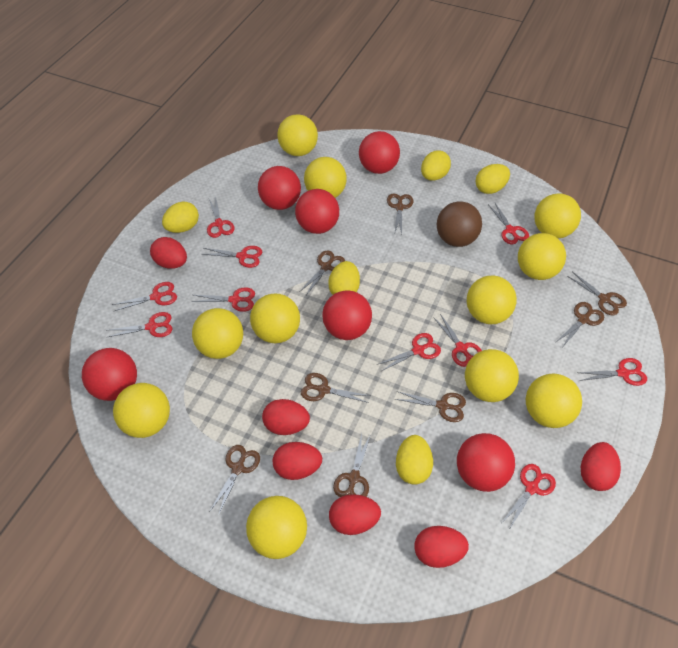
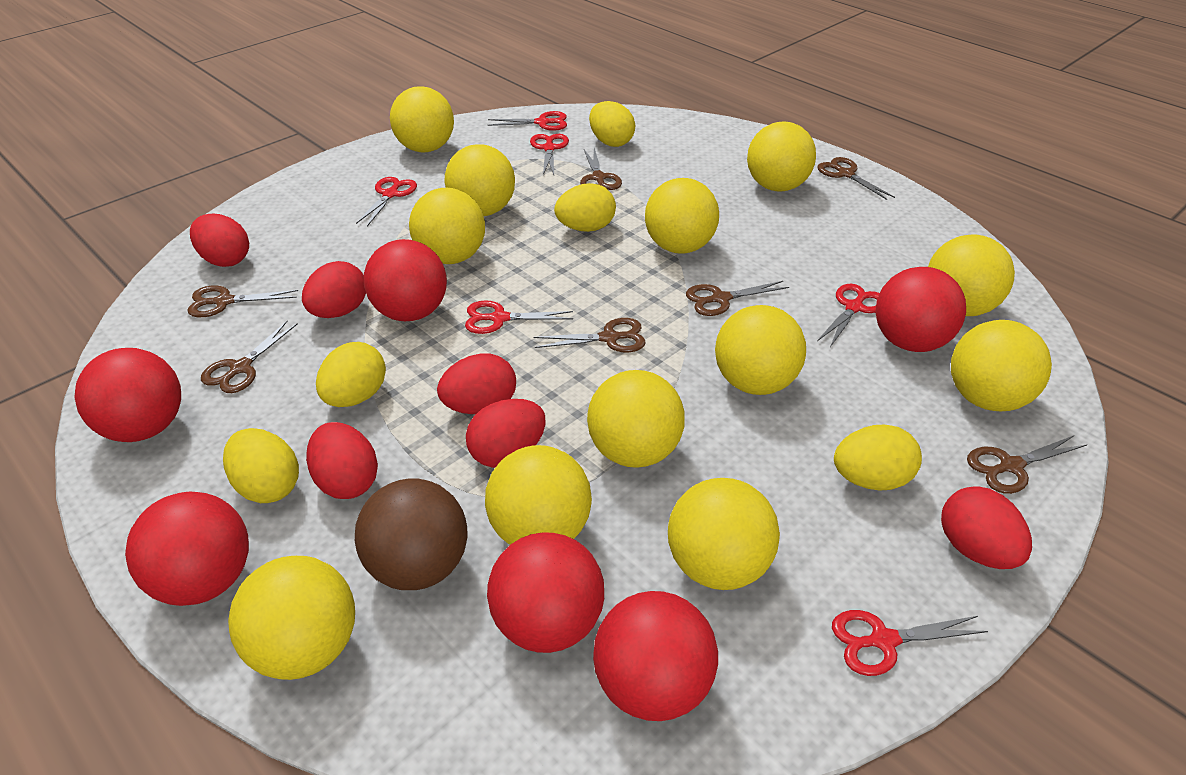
brown scissors: [210,445,260,516] [299,250,345,295] [301,373,371,403] [333,434,371,497] [387,193,414,235] [395,391,466,422] [556,302,604,346] [567,272,627,315] = 8 -> [187,286,298,317] [201,321,298,393] [534,318,646,352] [580,148,622,190] [686,281,789,316] [818,157,895,200] [967,435,1087,494] = 7
red scissors: [108,312,173,337] [112,282,177,311] [191,287,255,312] [202,246,262,268] [207,195,235,238] [377,333,441,371] [433,314,482,367] [489,203,529,244] [502,464,556,530] [578,358,647,386] = 10 -> [356,177,417,226] [465,300,573,334] [488,111,567,131] [530,134,569,175] [817,283,880,347] [832,610,988,676] = 6
yellow ball: [113,383,170,438] [192,308,243,359] [246,496,307,559] [250,294,300,343] [277,114,318,156] [304,157,347,198] [465,349,519,402] [467,276,517,324] [518,233,566,280] [526,374,582,428] [535,194,581,239] = 11 -> [228,556,355,680] [390,86,454,152] [409,188,485,264] [445,144,515,216] [485,445,592,545] [587,370,684,468] [645,178,719,254] [668,478,780,590] [715,305,806,395] [747,122,816,192] [928,234,1015,316] [951,320,1052,411] = 12

